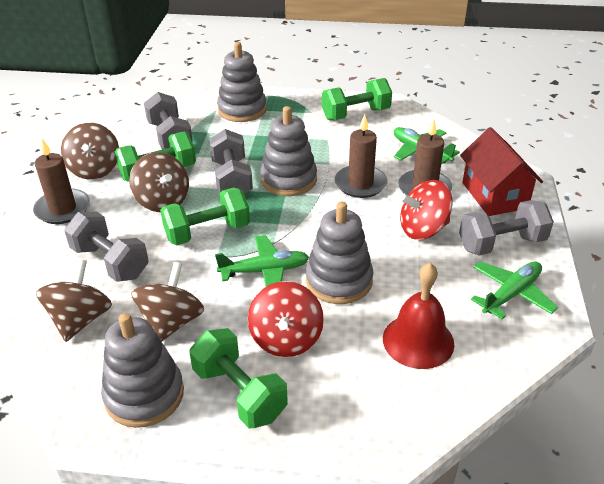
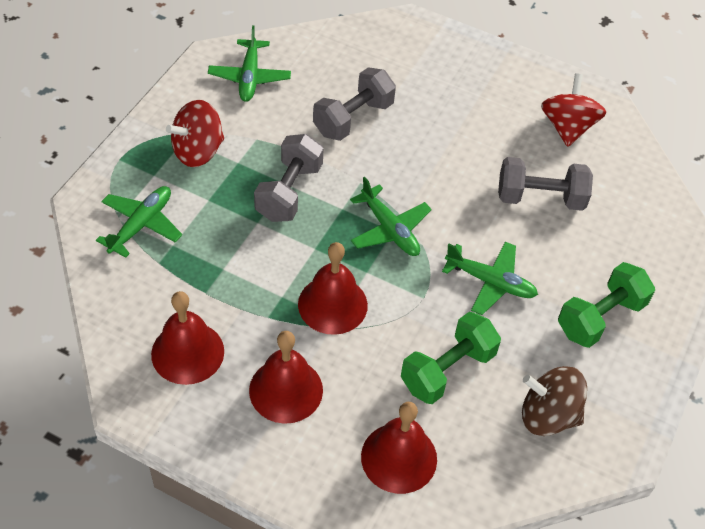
brown candle: [33,139,90,224] [335,114,388,198] [398,119,452,195] = 3 -> none = 0
brown spinning top: [36,259,112,342] [61,123,119,179] [129,152,189,212] [131,262,204,342] = 4 -> [522,366,587,436] = 1
green dumbbell: [115,132,196,182] [160,188,250,245] [189,328,288,428] [322,78,392,120] = 4 -> [401,312,501,404] [558,262,655,348] = 2
green plane: [215,235,309,287] [394,127,460,164] [471,261,558,320] = 3 -> [96,186,182,258] [208,25,291,102] [350,177,432,256] [442,242,538,315] = 4
grey dumbbell: [64,212,149,282] [144,92,193,149] [209,129,253,194] [459,200,554,256] = 4 -> [254,134,324,222] [313,67,396,141] [498,157,593,211] = 3
grey stacking toy: [101,313,184,428] [217,42,267,122] [260,106,317,196] [306,202,373,304] = 4 -> none = 0
red bell: [383,263,454,369] = 1 -> [151,291,224,385] [249,331,323,424] [298,242,368,335] [361,402,437,494] = 4
red house: [460,127,543,216] = 1 -> none = 0

